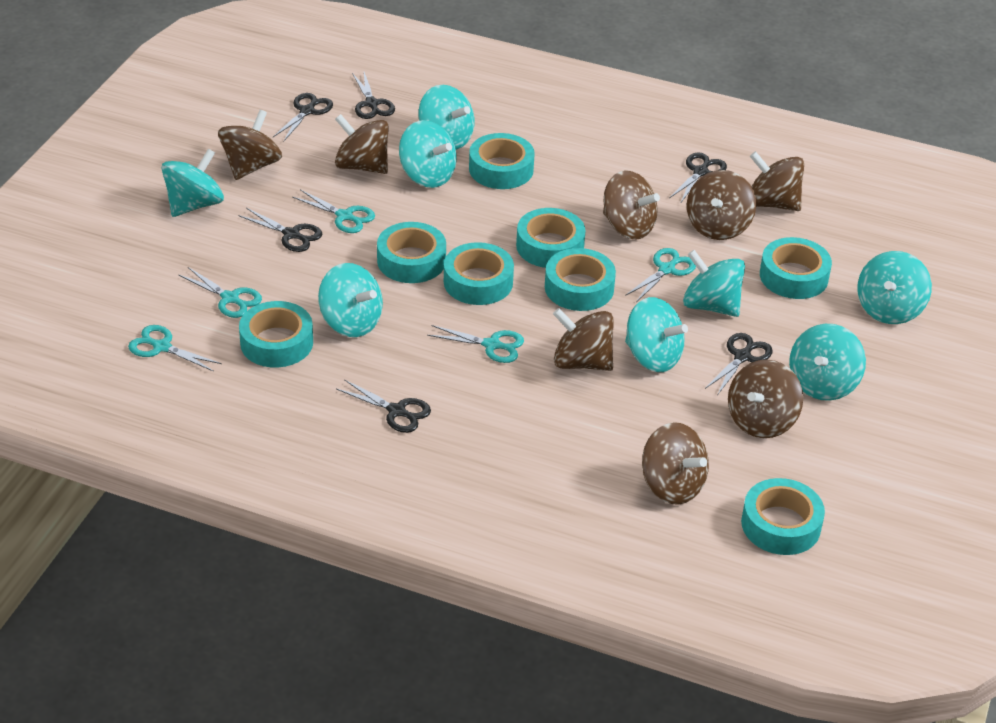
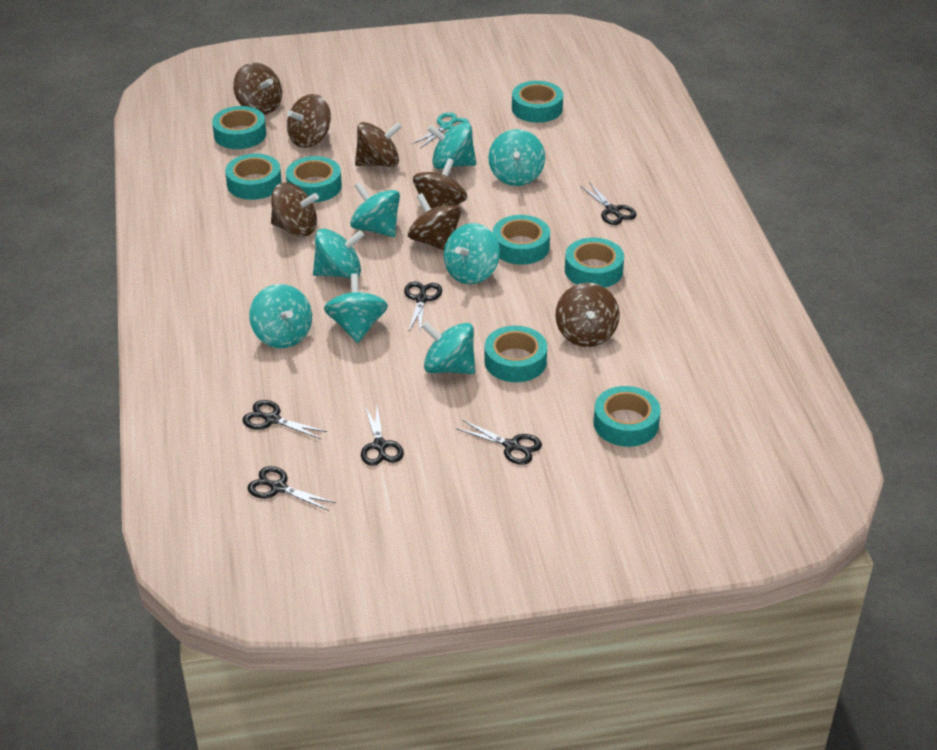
brown spinning top: [218,110,282,180] [335,114,388,174] [553,308,614,371] [603,170,660,239] [642,422,709,505] [687,170,756,240] [728,359,803,438] [750,151,804,211] = 8 -> [233,63,282,115] [271,182,319,237] [287,94,331,148] [355,122,402,167] [408,193,461,251] [413,158,467,209] [555,283,620,347] = 7
turquoise scissors: [128,325,222,372] [178,267,262,318] [293,189,375,233] [427,325,524,363] [625,248,696,302] = 5 -> [413,112,469,148] = 1

